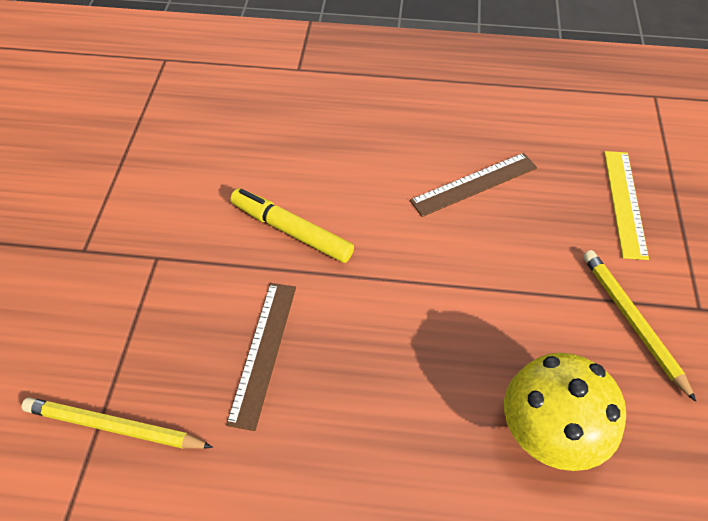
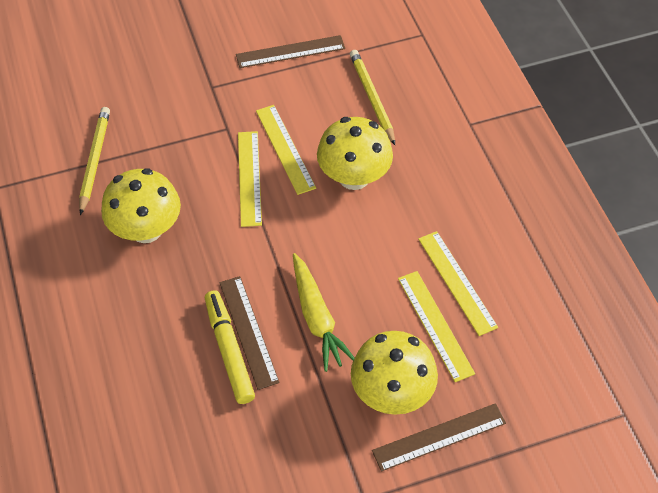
brown ruler: [226,283,296,431] [410,153,537,217] = 2 -> [220,276,280,390] [236,35,345,68] [372,403,506,471] = 3
yellow carrot: none = 0 -> [293,253,354,372] = 1
yellow mushroom: [504,353,626,471] = 1 -> [101,168,181,243] [317,117,393,190] [351,331,438,415] = 3
yellow ruler: [604,151,649,260] = 1 -> [238,131,262,227] [256,105,316,195] [398,271,475,382] [418,231,498,336] = 4

